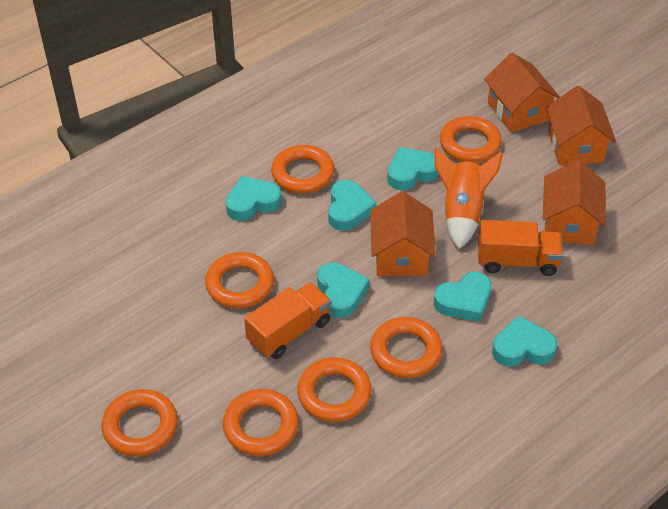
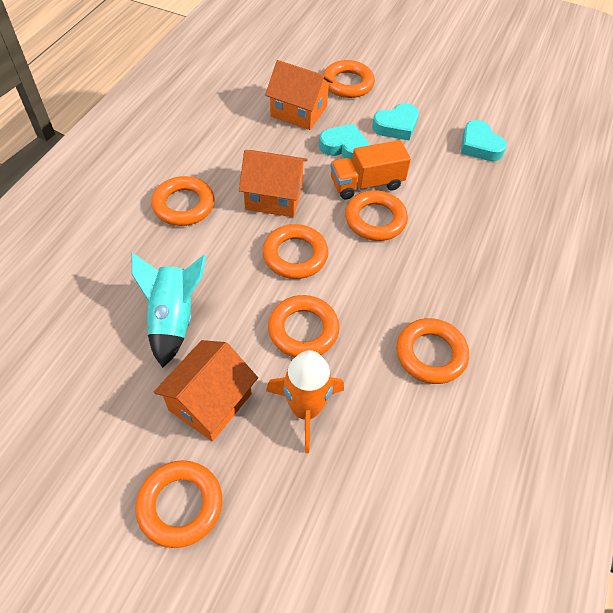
orange house: [370,191,436,276] [484,53,560,132] [543,160,606,245] [546,86,616,166] = 4 -> [154,340,258,441] [239,150,307,217] [265,60,333,130] = 3
orange truck: [244,282,331,359] [478,220,563,276] = 2 -> [330,140,411,199] = 1
turquoise heart: [226,176,282,221] [317,262,369,318] [328,180,376,231] [387,147,439,190] [434,272,492,322] [492,316,557,367] = 6 -> [319,124,369,159] [372,103,419,140] [461,120,507,161] = 3
turquoise rocket: none = 0 -> [132,252,206,368] = 1

